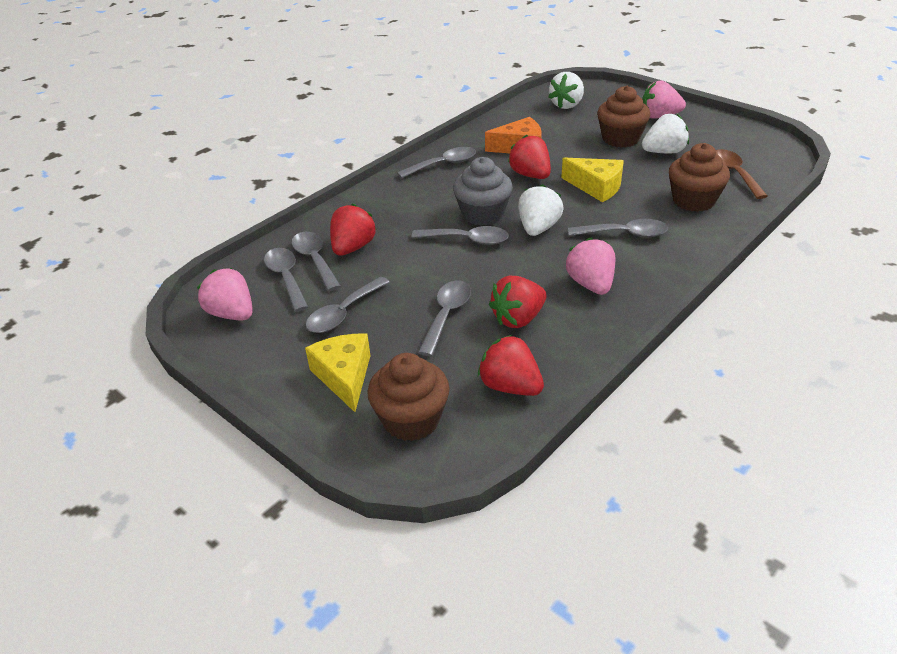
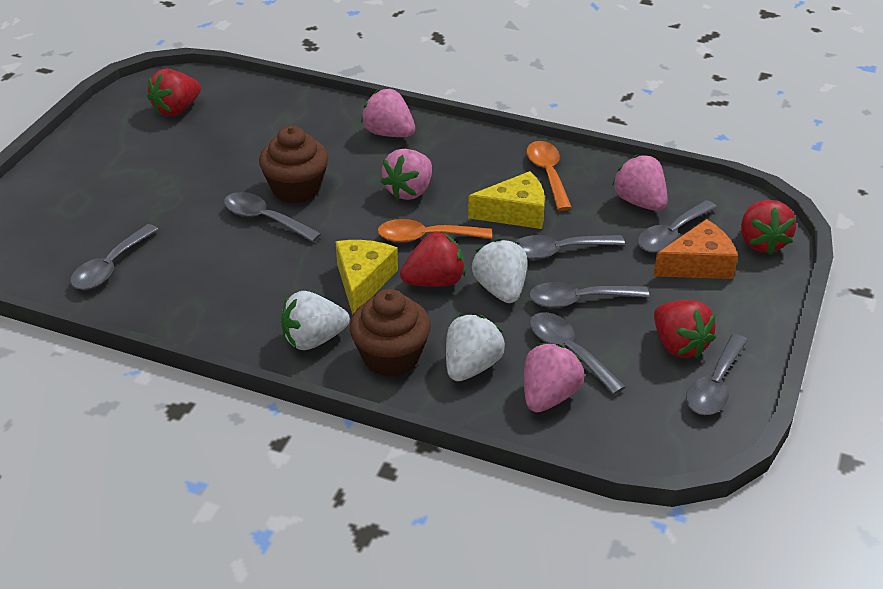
brown cupcake: [367,353,450,441] [597,86,650,148] [669,143,730,212] = 3 -> [259,126,328,203] [350,289,431,377] = 2
brown spoon: [716,149,768,199] = 1 -> none = 0
grey cupcake: [453,157,513,226] = 1 -> none = 0
orange spoon: none = 0 -> [377,219,492,243] [526,141,572,211] = 2
pink strawberry: [197,268,253,321] [566,238,615,295] [642,80,686,119] = 3 -> [361,89,415,137] [381,149,432,200] [524,343,585,412] [612,154,667,211] = 4

